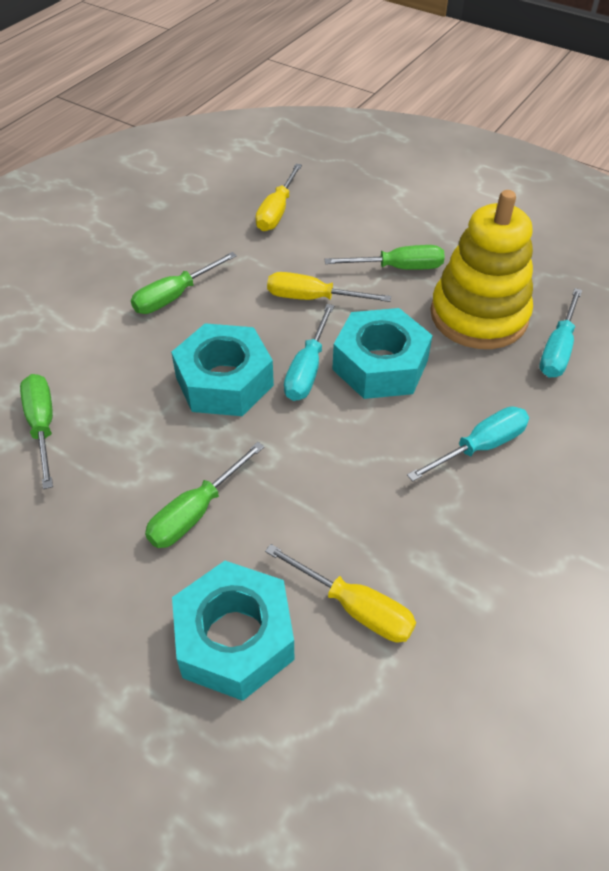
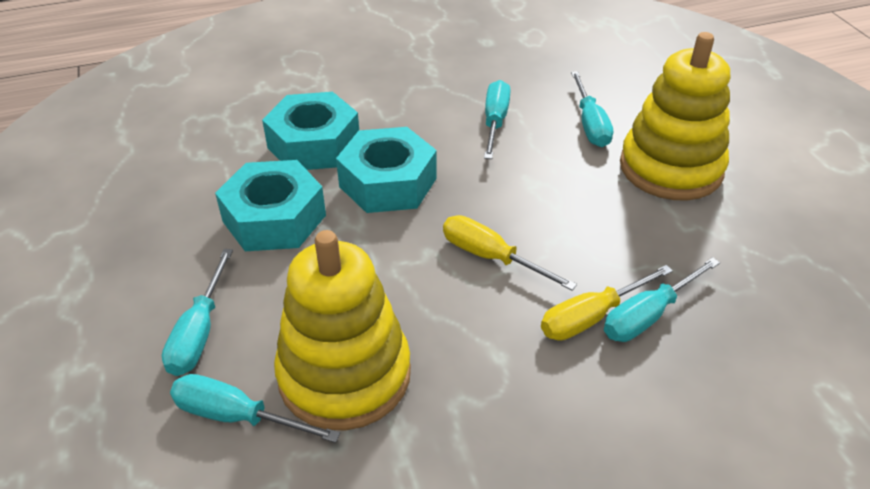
green screwdriver: [20,374,53,489] [131,252,237,314] [145,442,265,548] [325,245,445,270] = 4 -> none = 0
turquoise screwdriver: [284,304,334,401] [407,406,529,481] [539,288,582,378] = 3 -> [162,249,233,376] [170,374,340,443] [484,80,511,159] [571,71,613,147] [604,257,720,342] = 5
yellow screwdriver: [255,164,302,231] [265,544,416,642] [267,272,391,302] = 3 -> [443,215,577,291] [541,265,673,341] = 2
yellow stacking toy: [431,190,533,349] = 1 -> [274,230,411,430] [620,32,730,201] = 2

